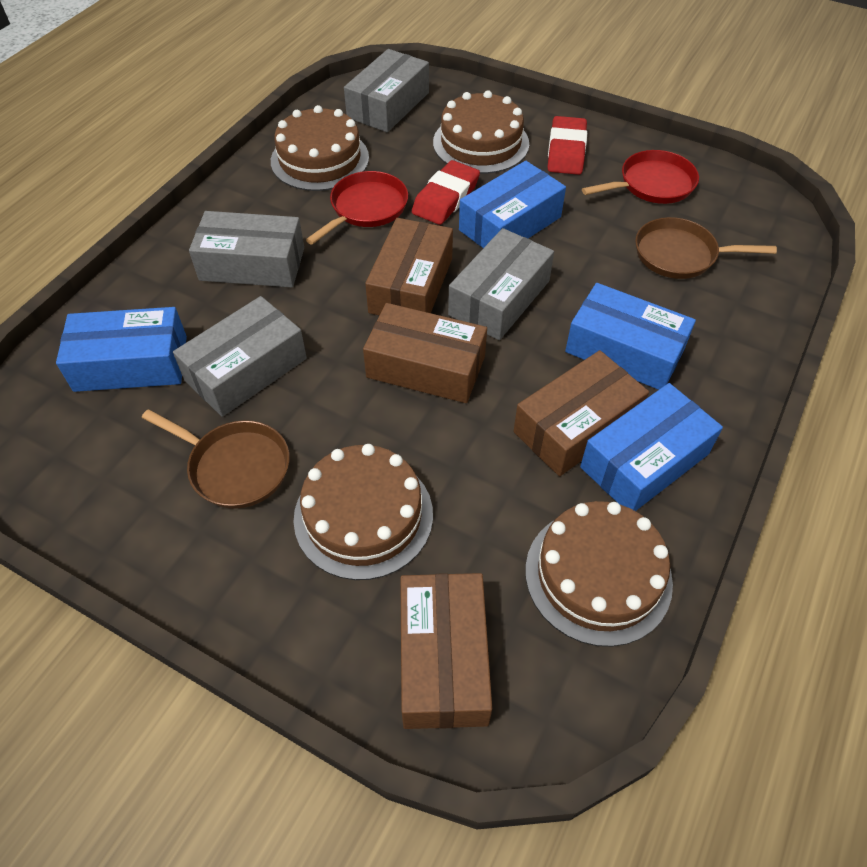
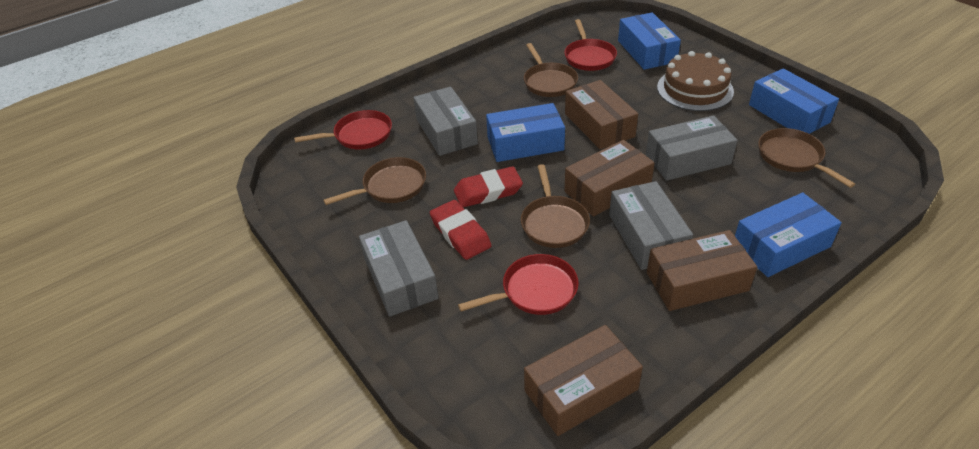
brown cake: [271,105,369,191] [293,444,433,580] [433,90,529,174] [525,501,673,647] = 4 -> [657,51,734,111] = 1
brown pan: [142,409,290,509] [635,217,777,279] = 2 -> [323,157,426,205] [521,164,590,248] [524,43,578,97] [758,128,855,188] = 4
red pan: [306,171,408,245] [582,150,699,204] = 2 -> [294,110,392,150] [458,254,579,315] [564,19,617,71] = 3

